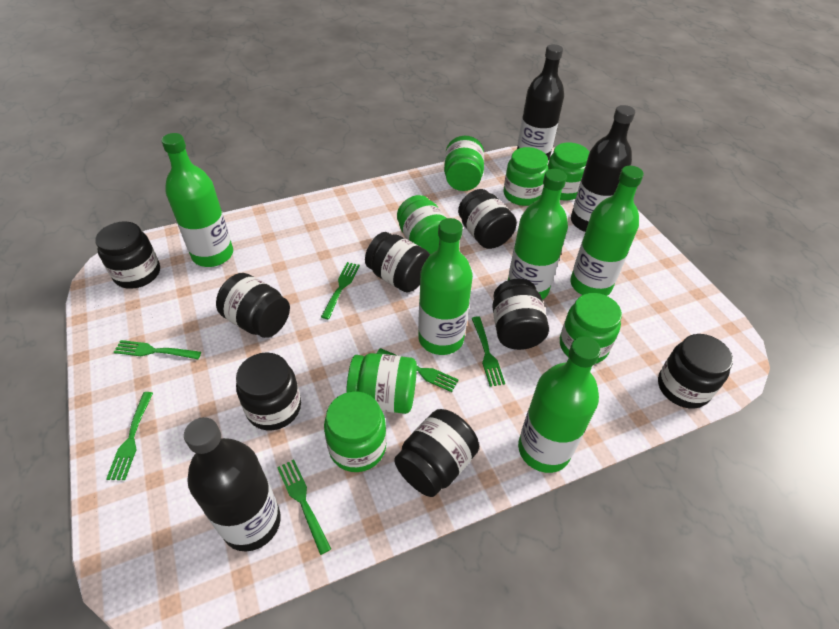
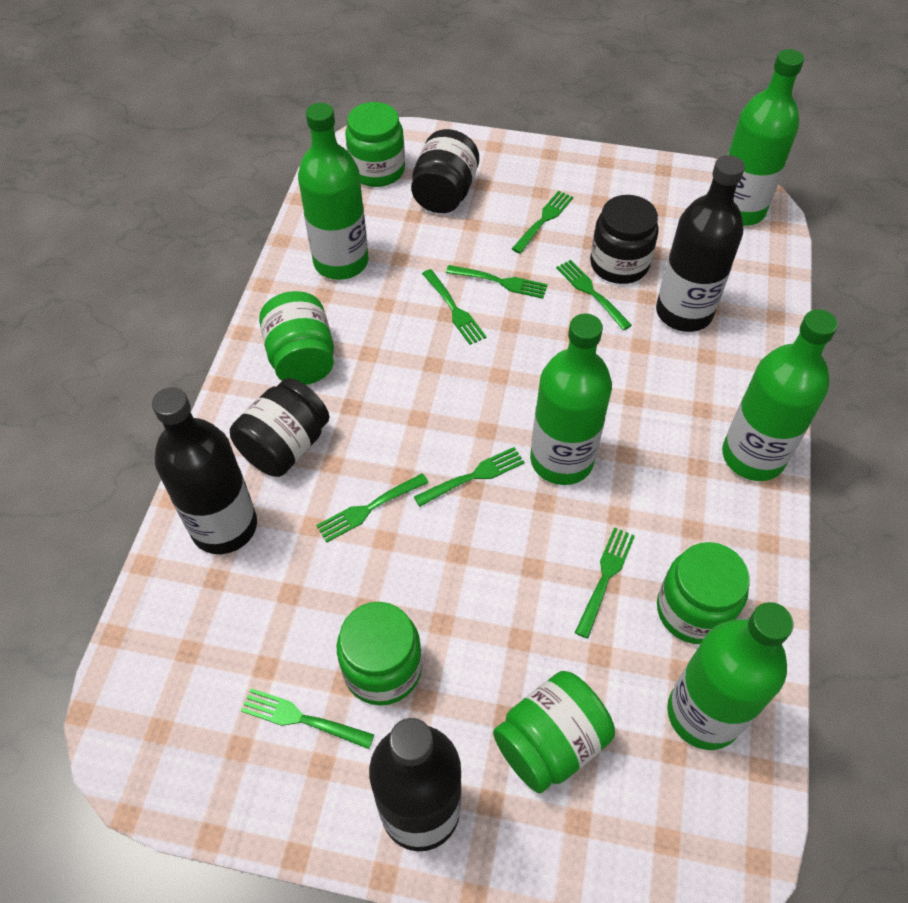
black jar: [95,221,160,289] [216,273,290,338] [236,352,301,430] [365,232,430,292] [394,409,479,497] [458,189,517,249] [492,279,549,350] [658,334,733,409] = 8 -> [230,378,329,477] [411,129,479,213] [590,195,659,284] = 3
green fork: [106,392,153,480] [113,340,201,359] [277,460,331,555] [321,262,360,319] [376,348,459,392] [472,316,505,387] = 6 -> [241,688,374,749] [316,473,429,543] [414,447,525,507] [422,269,486,345] [446,265,548,299] [512,191,573,254] [556,260,632,330] [575,527,635,639] = 8
green jar: [324,392,387,472] [346,353,417,414] [397,195,447,255] [444,136,484,191] [503,147,548,206] [548,142,589,201] [560,293,622,364] = 7 -> [259,291,334,385] [336,602,422,706] [345,102,405,187] [493,671,615,793] [657,542,750,644] = 5

